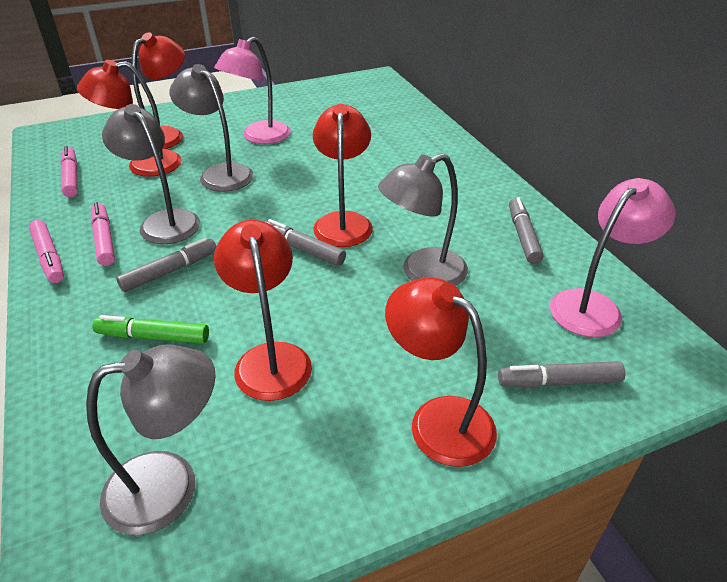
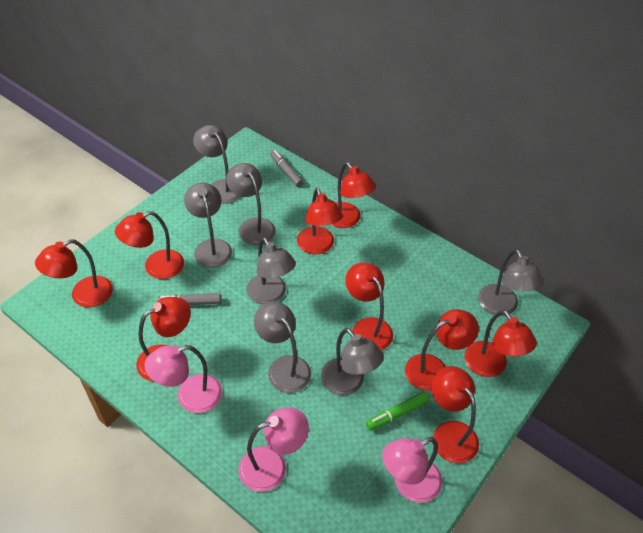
grey lamp: [86,345,216,535] [102,104,200,244] [170,64,254,192] [378,153,468,286] = 4 -> [184,183,232,268] [193,125,241,204] [226,163,276,245] [247,237,296,305] [254,302,311,393] [321,328,384,395] [478,249,544,316] = 7
grey marker: [116,238,216,292] [264,219,346,266] [498,361,625,387] [509,197,544,264] = 4 -> [156,293,221,305] [270,150,304,187] = 2
pink lamp: [214,37,291,144] [550,178,675,338] = 2 -> [145,345,222,413] [238,408,309,492] [382,437,442,503] = 3
pink marker: [29,220,64,283] [60,146,78,197] [91,202,115,266] = 3 -> none = 0
red lamp: [77,60,182,177] [132,32,185,149] [214,220,312,401] [313,104,373,247] [385,278,497,467] = 5 -> [35,239,113,307] [115,211,184,279] [137,297,191,381] [297,188,343,254] [331,162,376,228] [345,262,393,350] [405,309,479,391] [431,366,479,464] [464,310,537,377] = 9

